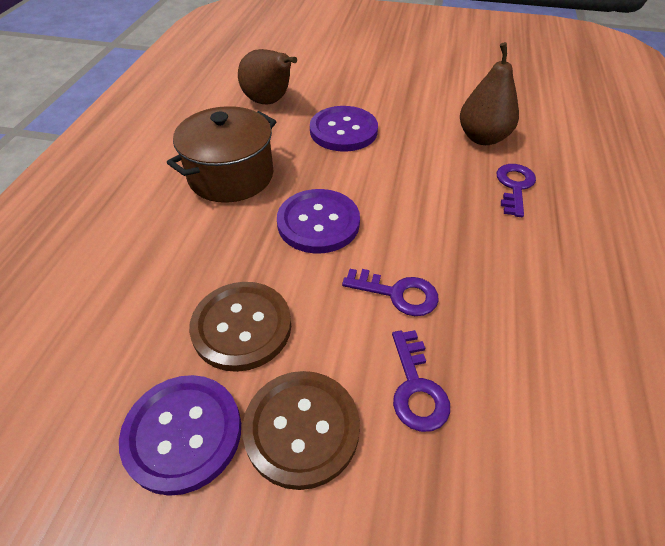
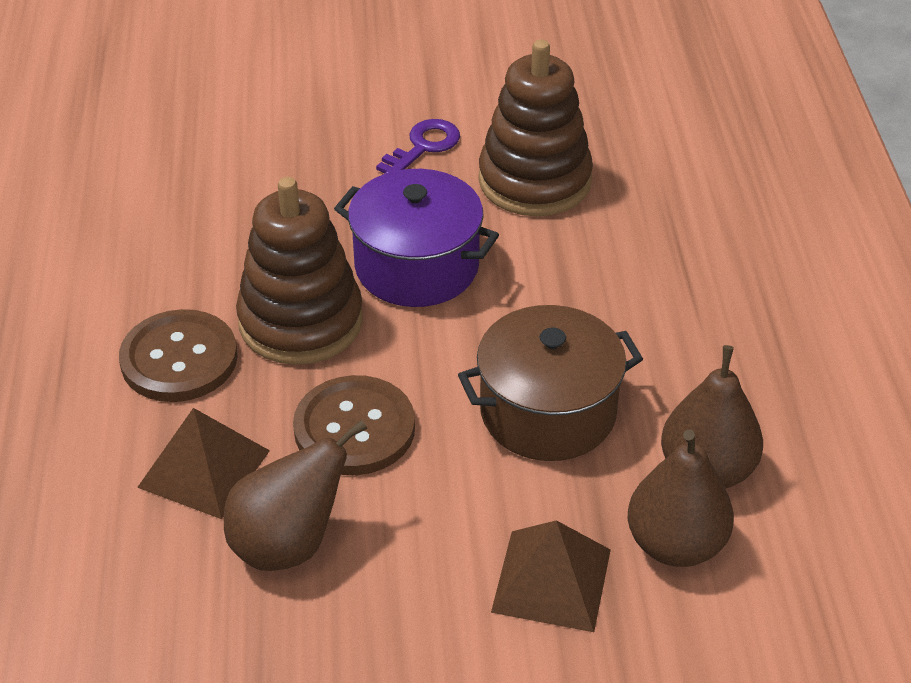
brown pear: [238,49,297,105] [460,42,519,145] = 2 -> [224,419,367,571] [628,430,734,567] [661,345,763,489] = 3
brown pyramid: none = 0 -> [137,408,270,519] [491,520,611,632] = 2
brown stacking toy: none = 0 -> [236,177,363,365] [478,39,593,216] = 2
purple button: [119,375,241,496] [277,189,360,254] [310,106,378,152] = 3 -> none = 0
purple key: [342,269,439,316] [392,330,450,432] [497,164,536,217] = 3 -> [376,119,460,174] = 1
purple pot: none = 0 -> [334,169,499,307] = 1

